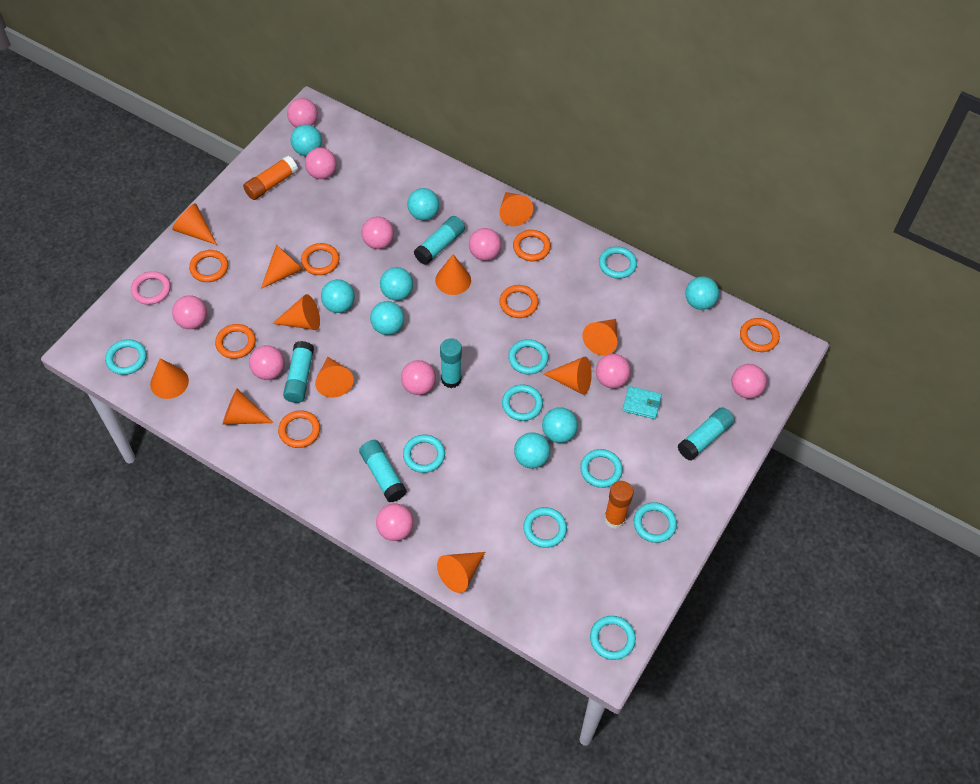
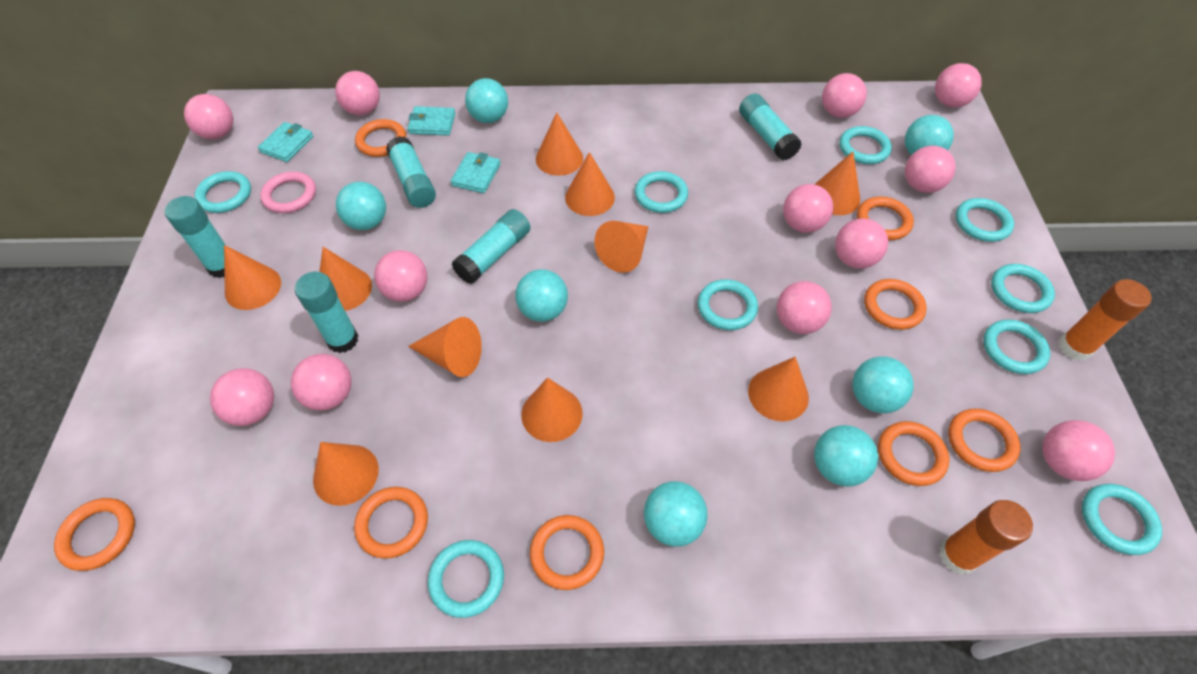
orange cone: [150,358,189,399] [172,203,217,245] [222,389,273,425] [261,245,303,289] [272,294,320,330] [315,357,354,398] [435,254,471,295] [437,552,485,593] [499,192,533,226] [543,357,592,395] [582,319,617,356] = 11 -> [224,245,281,310] [313,442,379,506] [319,247,372,311] [408,317,482,377] [521,377,583,442] [536,112,583,176] [565,152,615,216] [594,221,649,273] [748,357,809,421] [815,152,860,215] = 10
orange ring: [189,250,228,282] [215,324,256,359] [278,410,320,448] [301,243,339,275] [499,285,539,318] [513,230,551,261] [740,318,780,352] = 7 -> [54,498,135,571] [354,487,428,558] [355,119,406,157] [530,515,604,590] [857,197,914,240] [864,279,926,330] [878,421,949,486] [948,408,1020,472] = 8
pink ball: [172,295,207,329] [249,345,285,380] [287,98,318,128] [305,147,336,179] [361,217,394,249] [376,503,413,541] [401,360,436,395] [469,228,501,261] [596,354,631,388] [731,364,767,399] = 10 -> [184,94,233,139] [210,368,274,426] [291,354,352,411] [335,71,380,115] [374,250,428,302] [777,281,832,334] [783,184,833,233] [822,73,867,118] [835,218,888,269] [905,146,956,193] [935,63,982,108] [1042,420,1115,481] = 12
turquoise ball: [291,125,322,156] [321,279,355,313] [370,301,404,335] [380,267,413,301] [407,188,439,220] [514,432,550,468] [542,407,578,443] [685,276,719,310] = 8 -> [336,182,386,230] [465,78,508,123] [515,269,568,322] [644,481,708,547] [814,425,878,487] [852,356,914,413] [905,115,954,155] = 7
turquoise wallet: [622,386,662,419] = 1 -> [258,122,313,162] [408,106,455,136] [451,152,501,193] = 3

